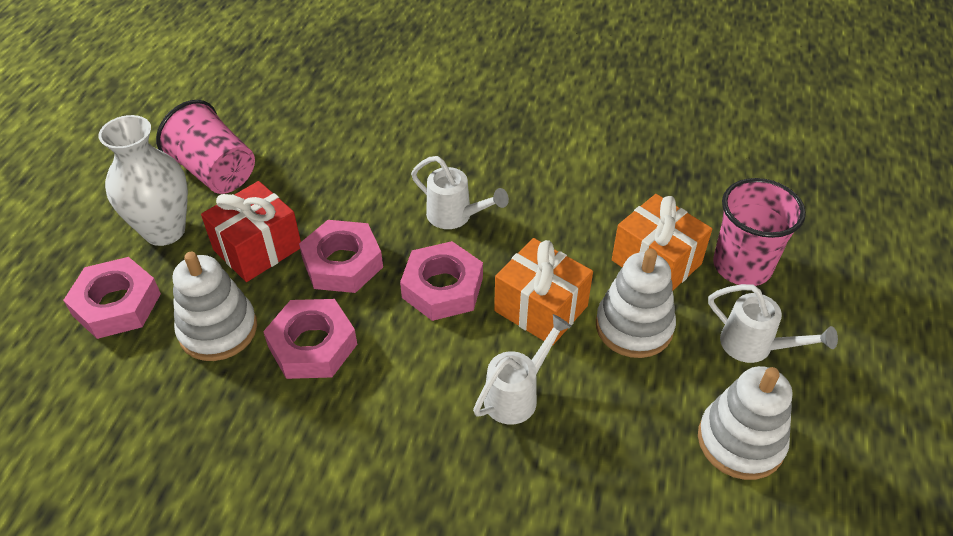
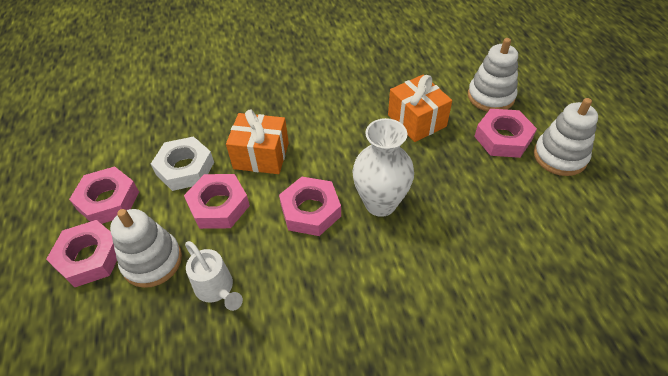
pink cup: [156,100,255,194] [713,178,806,286] = 2 -> none = 0
pink nut: [63,257,161,339] [263,299,357,379] [299,220,383,293] [400,241,483,321] = 4 -> [46,220,117,287] [69,167,139,224] [184,174,250,229] [279,177,341,236] [474,109,537,158] = 5
red gift: [201,181,301,282] = 1 -> none = 0
white nut: none = 0 -> [151,136,214,191] = 1
white watering can: [411,156,509,229] [473,314,572,425] [708,284,838,363] = 3 -> [185,241,243,311] = 1

